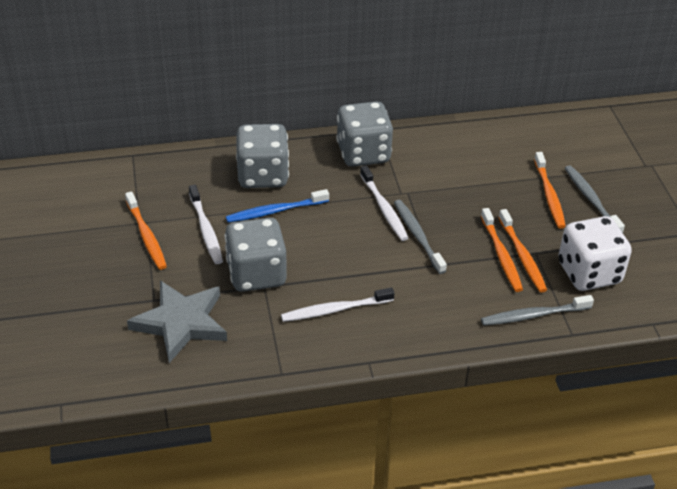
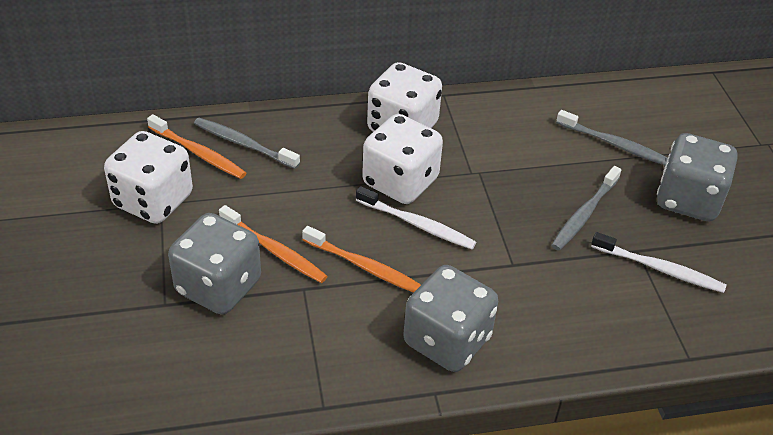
blue toothbrush: [226,189,329,223] = 1 -> none = 0
grey star: [127,280,227,363] = 1 -> none = 0
orange toothbrush: [125,191,167,270] [481,208,523,292] [498,209,547,293] [534,152,566,229] = 4 -> [147,114,246,179] [219,205,328,283] [302,226,421,293] = 3
white dice: [558,216,632,291] = 1 -> [104,131,193,224] [362,114,443,204] [367,62,442,132] = 3
white toothbrush: [189,185,223,264] [281,287,394,322] [360,165,408,241] = 3 -> [356,186,476,249] [591,232,727,293] = 2

